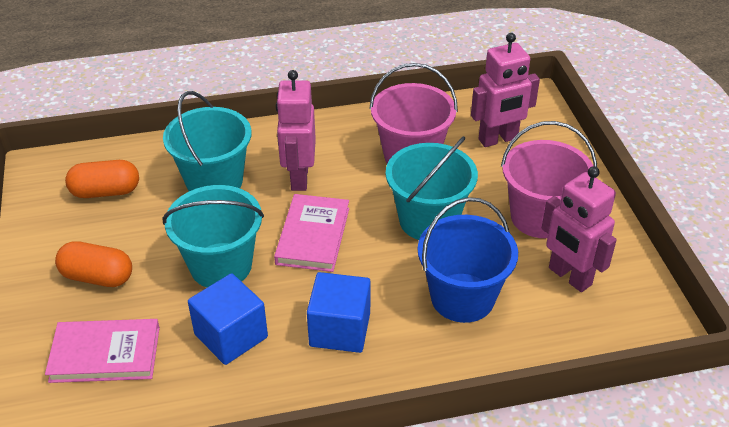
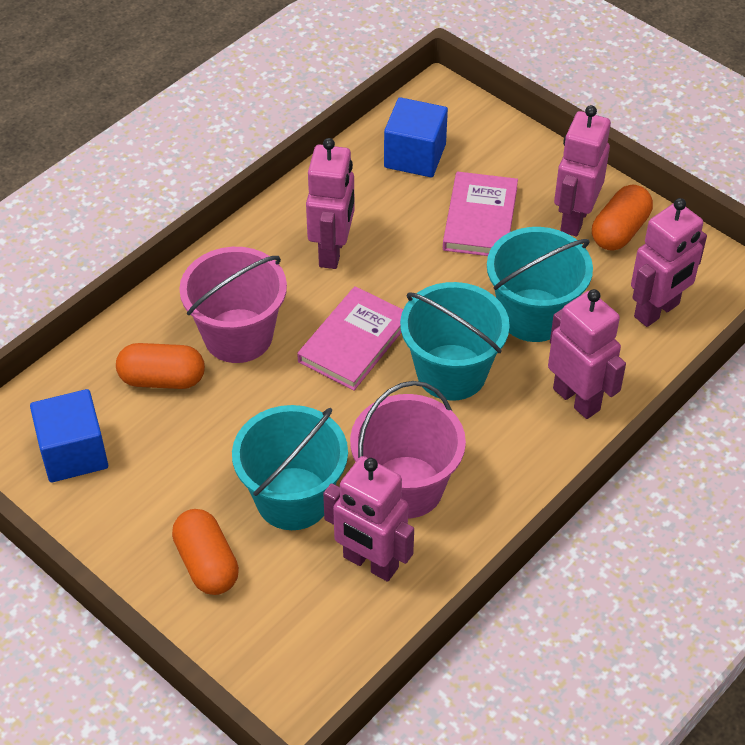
blue bucket: [418,197,518,323] = 1 -> none = 0
orange capsule: [55,241,132,287] [65,160,139,198] = 2 -> [116,343,205,389] [172,509,239,595] [592,185,653,251] = 3
pink robot: [276,70,316,191] [471,33,540,147] [542,166,617,292] = 3 -> [306,138,355,269] [323,456,414,582] [548,289,626,419] [554,105,611,237] [631,198,707,327] = 5

